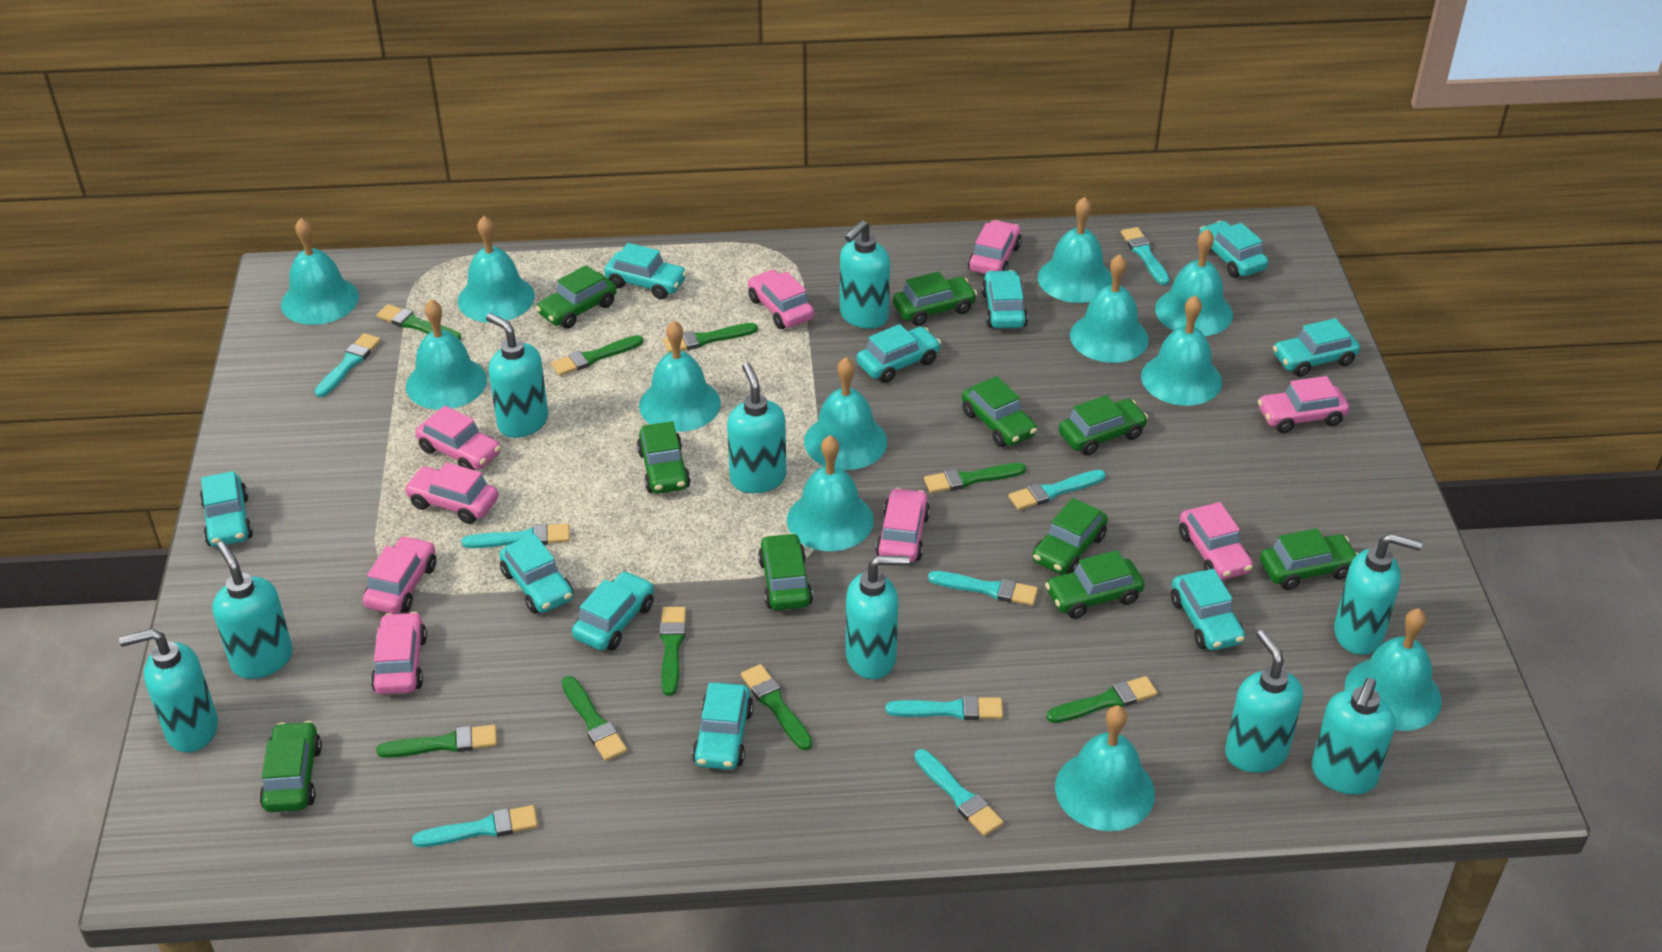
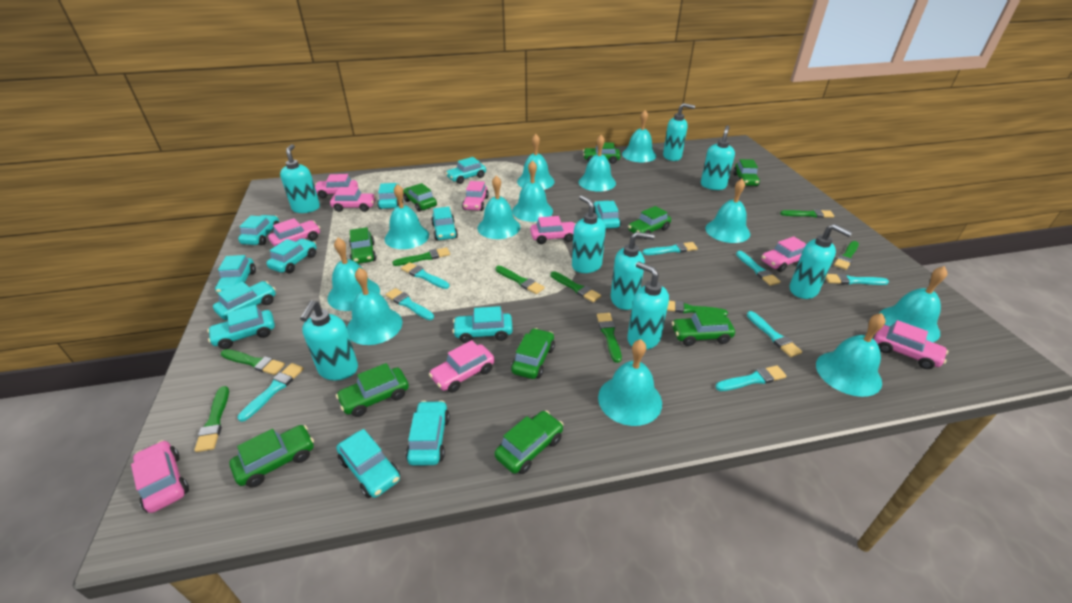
turquoise car: [200,471,253,547] [499,534,574,614] [572,571,654,651] [604,243,687,299] [692,683,753,770] [857,324,941,383] [981,270,1028,328] [1171,569,1245,651] [1199,221,1268,278] [1273,318,1360,377] = 10 -> [207,305,275,349] [213,281,276,320] [215,255,256,294] [238,215,279,245] [266,239,317,273] [336,429,400,498] [377,183,400,209] [406,400,450,466] [431,207,458,241] [446,157,486,184] [452,306,513,343] [594,201,621,229] = 12
turquoise soap dispenser: [119,629,218,753] [212,541,293,679] [486,313,548,438] [727,363,787,493] [840,220,890,329] [846,556,909,679] [1225,630,1303,773] [1312,678,1395,795] [1334,533,1422,655] = 9 -> [280,144,320,213] [300,300,358,380] [572,195,606,273] [611,232,655,310] [627,262,669,350] [663,103,695,161] [701,125,735,190] [790,224,853,299] = 8

